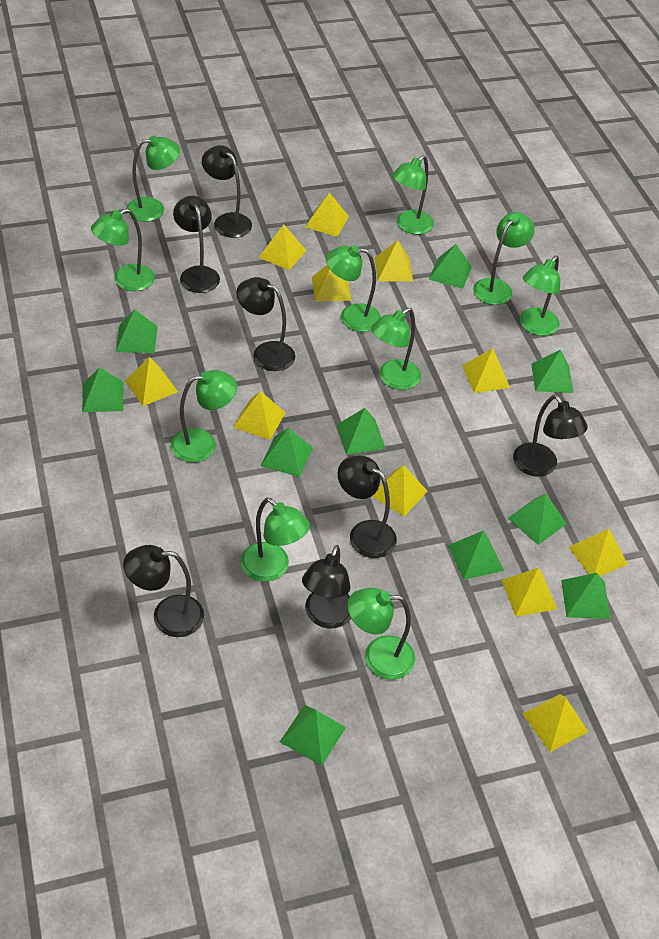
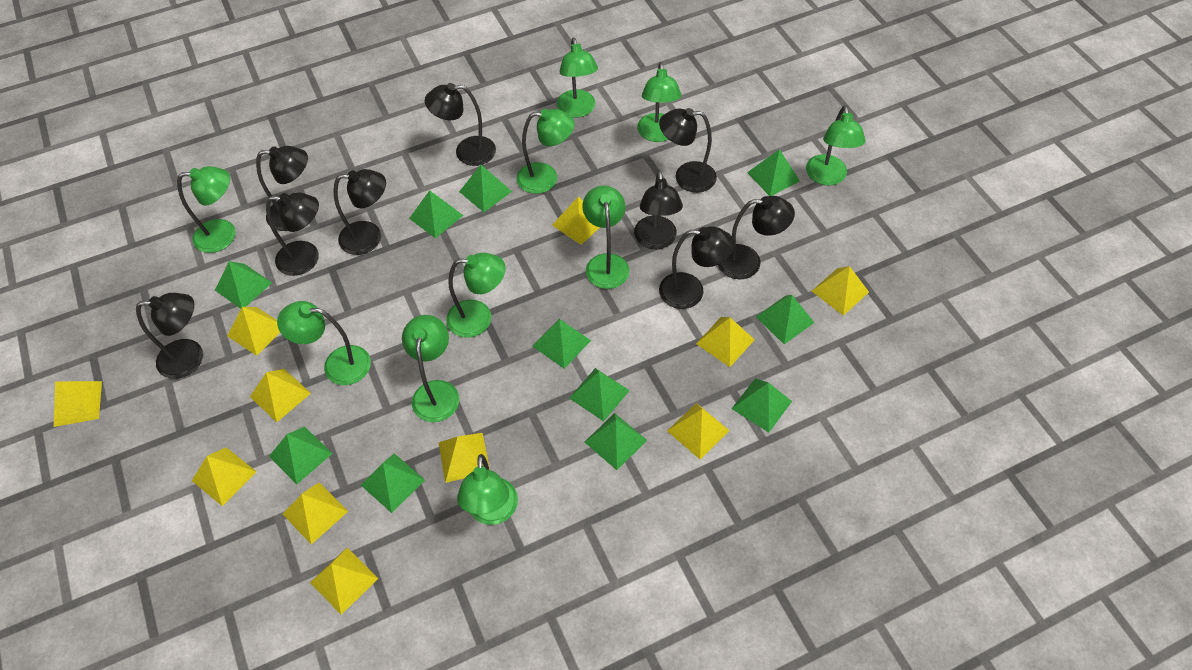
black lamp: [123,545,204,637] [173,196,220,293] [202,145,252,238] [236,277,295,371] [302,545,351,629] [338,456,397,558] [513,395,588,477] = 7 -> [136,293,203,379] [256,146,308,231] [266,192,319,276] [333,169,386,255] [425,83,496,166] [634,170,683,249] [659,108,717,193] [659,226,734,309] [718,196,795,279] = 9
green pyramid: [82,367,123,412] [116,309,158,353] [261,428,313,477] [280,705,346,766] [337,408,386,455] [429,244,472,289] [448,531,504,580] [508,494,567,545] [531,350,573,393] [561,573,611,619] = 10 -> [215,261,272,309] [269,426,333,484] [361,453,425,513] [409,190,463,239] [459,165,512,212] [532,319,591,369] [569,368,630,422] [585,413,647,470] [732,378,792,433] [747,149,800,196] [756,295,814,344] = 11

